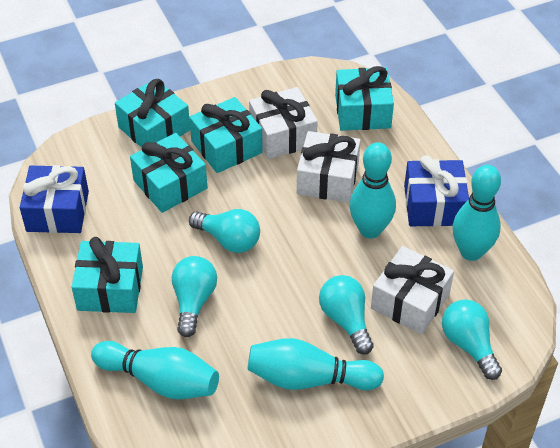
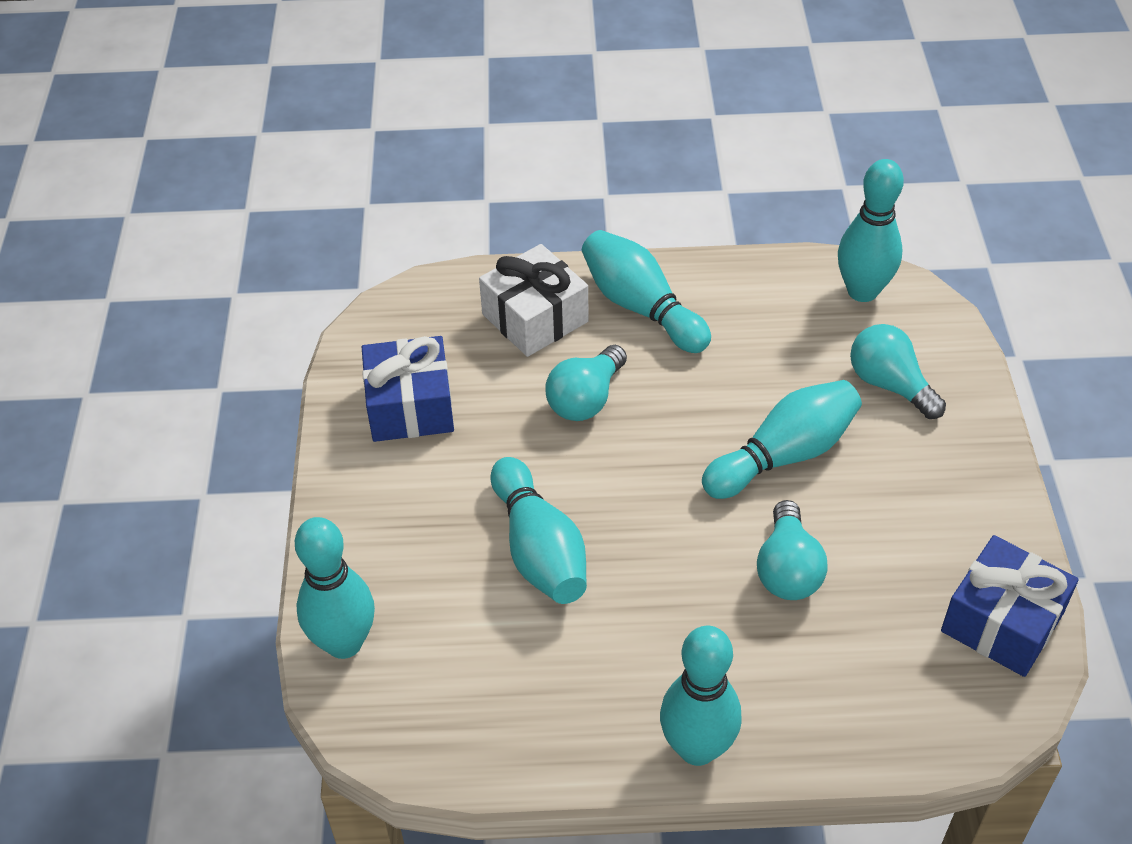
turquoise bowling pin: [91,341,219,399] [247,338,384,390] [349,142,396,239] [453,165,501,261] = 4 -> [295,517,375,659] [491,457,587,604] [582,230,711,353] [660,626,742,766] [702,380,862,499] [838,159,904,302] = 6
turquoise gift: [72,237,143,313] [115,79,190,148] [130,133,207,213] [189,97,263,173] [335,66,394,131] = 5 -> none = 0
turquoise light bulb: [172,256,217,337] [189,209,260,253] [319,275,374,355] [442,299,502,380] = 4 -> [546,345,627,421] [757,500,828,600] [850,324,946,419] = 3
white gift: [249,87,318,159] [297,131,361,203] [371,246,454,335] = 3 -> [479,244,589,357] = 1

